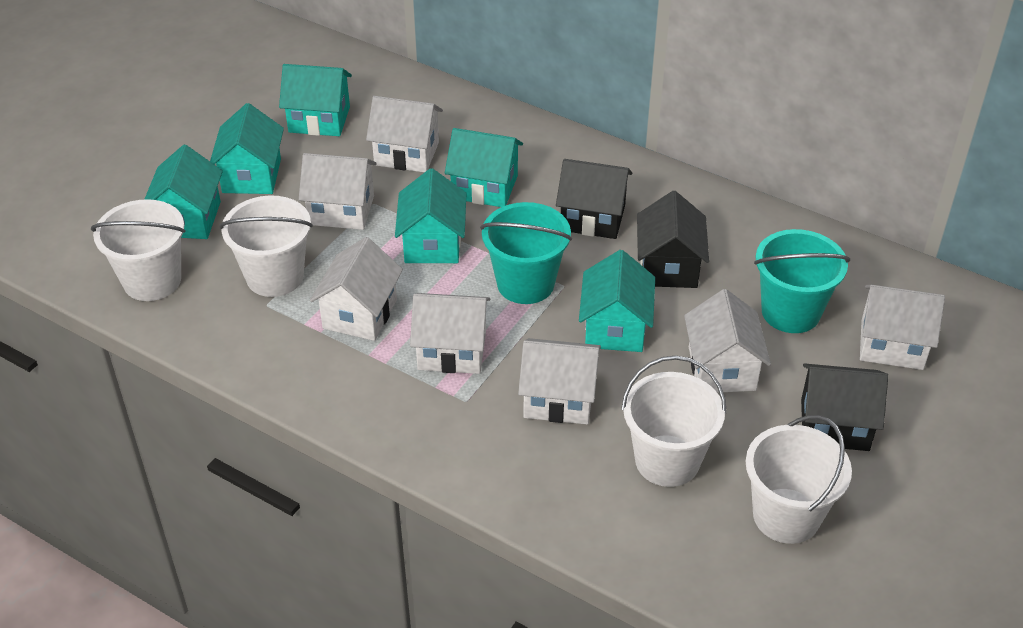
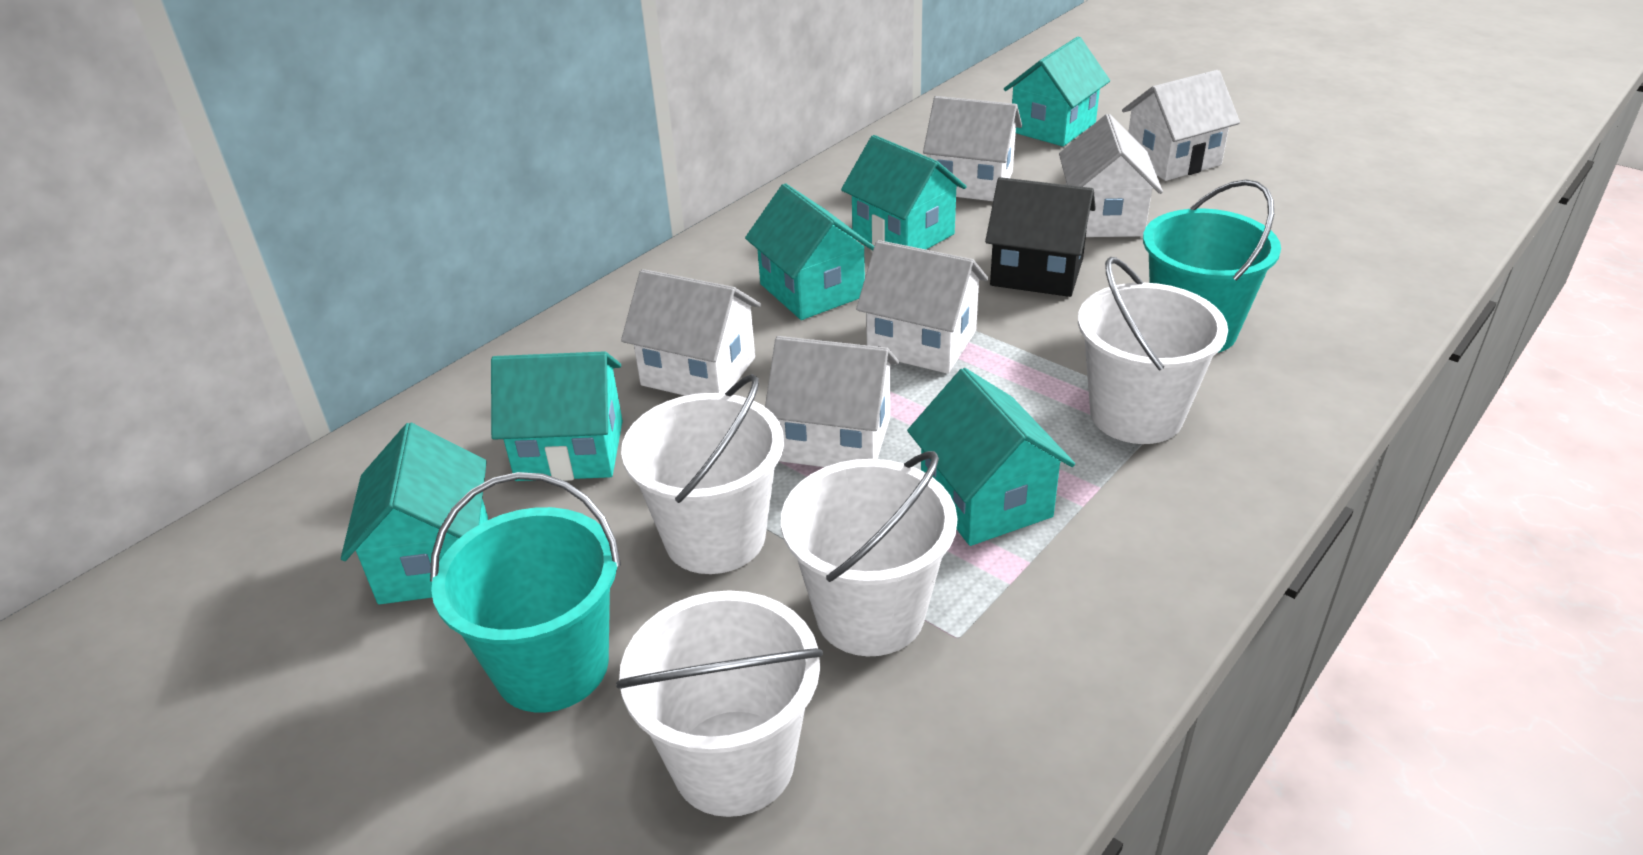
black house: [556,159,632,239] [637,191,709,288] [801,363,888,451] = 3 -> [985,177,1096,297] = 1
white house: [299,153,377,230] [310,237,403,341] [366,96,443,173] [410,293,490,374] [518,338,601,424] [684,289,771,393] [860,285,945,370] = 7 -> [621,269,761,396] [765,336,899,467] [856,240,988,374] [923,96,1022,201] [1059,114,1163,237] [1122,70,1240,181] = 6

